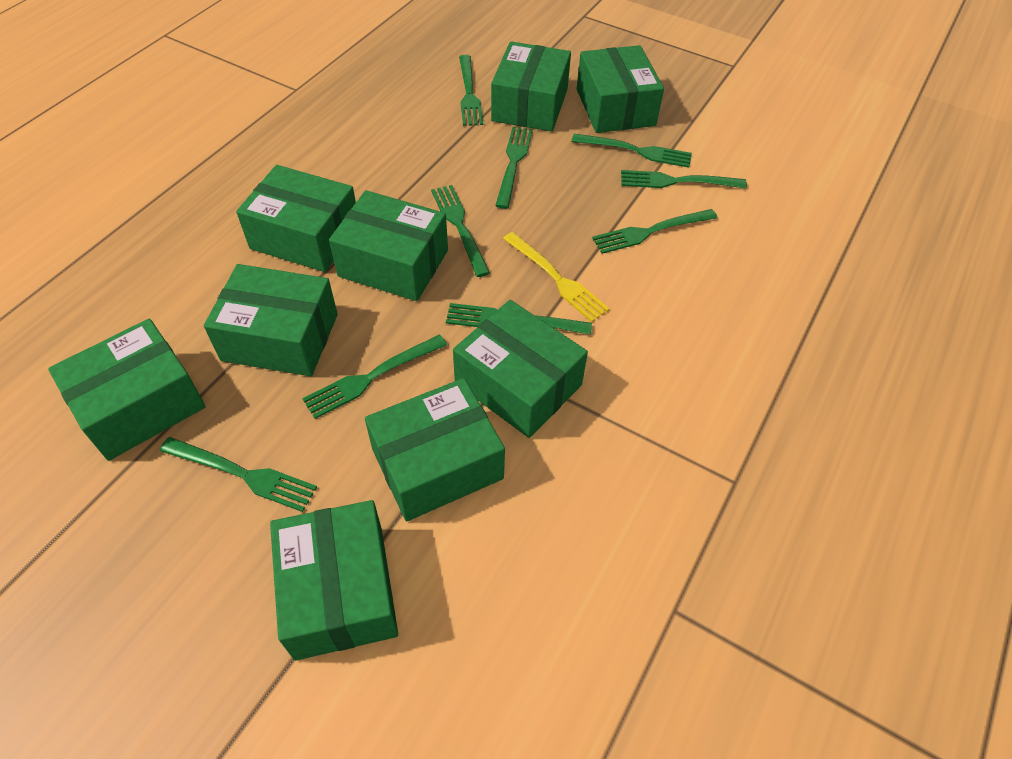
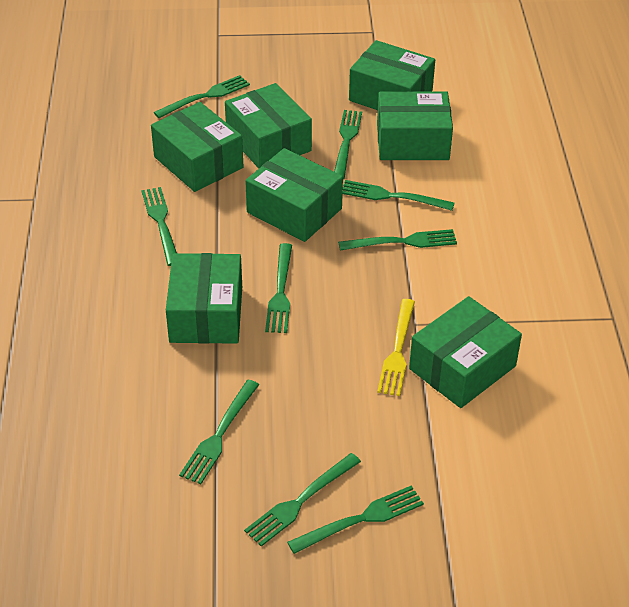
green box: [48,319,206,461] [204,264,338,376] [236,165,356,272] [270,500,398,661] [329,190,448,301] [365,378,505,521] [453,300,588,438] [491,42,571,132] [577,45,664,133] = 9 -> [151,102,243,192] [166,253,242,344] [225,83,312,168] [245,148,343,242] [349,40,435,110] [377,91,453,160] [409,296,522,408] = 7

